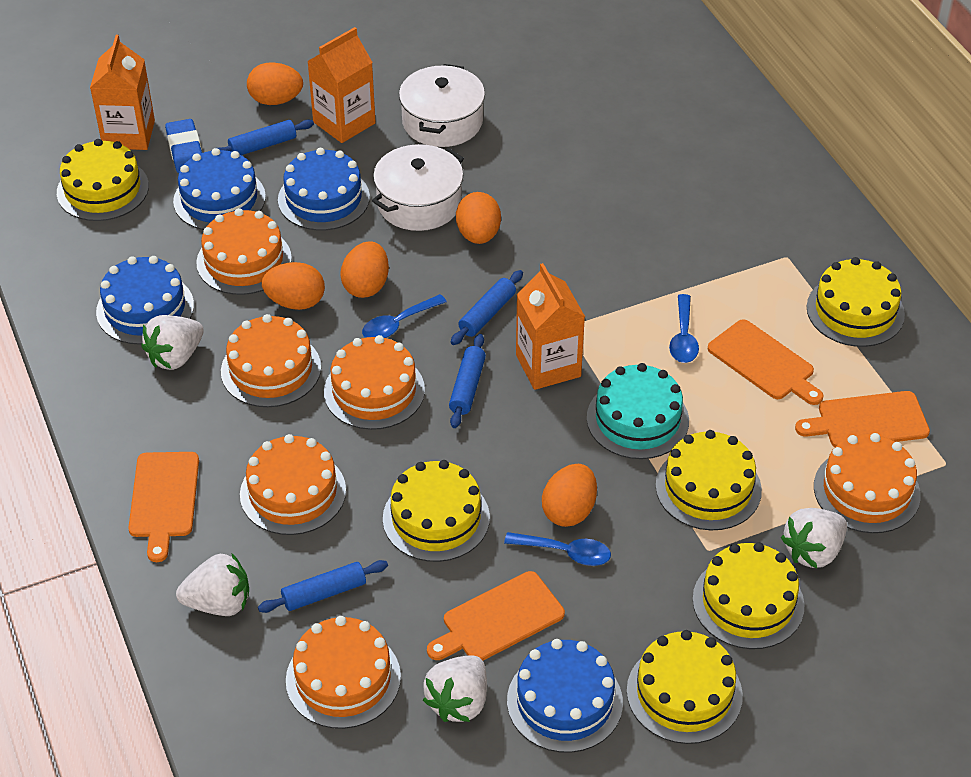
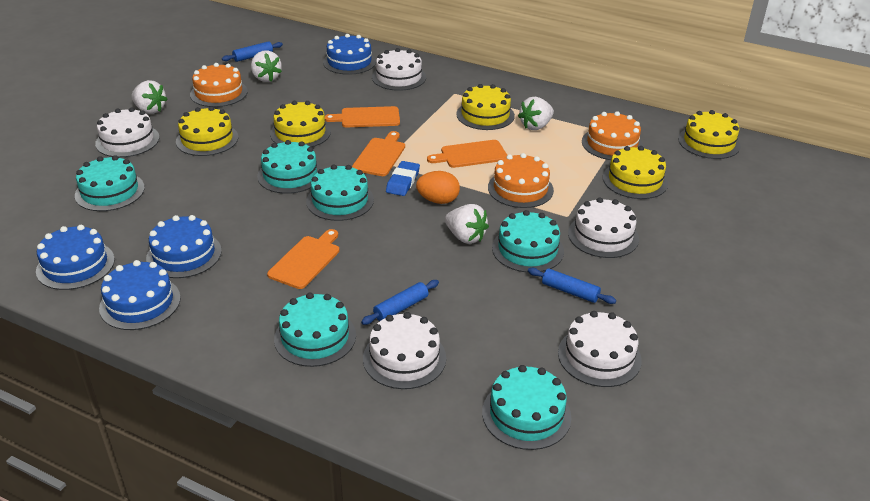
blue rolling pin: [218,120,314,155] [258,560,388,613] [449,334,486,428] [451,270,523,345] = 4 -> [222,41,283,62] [361,280,439,325] [528,268,616,304] = 3
blue spoon: [362,294,447,338] [504,532,611,566] [669,294,699,363] = 3 -> none = 0
orange cake: [196,208,292,295] [221,314,321,407] [240,434,346,535] [286,616,401,729] [324,335,425,430] [814,433,921,533] = 6 -> [190,63,248,107] [488,153,554,208] [582,111,643,160] = 3
orange carton: [90,35,155,150] [307,27,376,143] [516,263,585,390] = 3 -> none = 0
orange egg: [247,62,303,105] [262,262,325,310] [340,241,389,298] [456,192,501,244] [542,464,597,527] = 5 -> [416,171,460,204] = 1
turquoise cake: [587,363,689,459] = 1 -> [75,155,145,211] [257,140,322,194] [274,292,356,367] [306,164,374,221] [482,365,571,450] [492,210,564,273] = 6
white cake: none = 0 -> [95,107,159,157] [363,312,446,389] [372,48,426,91] [558,311,642,387] [568,197,639,258] = 5
white pot: [372,144,464,231] [399,64,485,147] = 2 -> none = 0
yellow cake: [57,139,149,221] [383,460,490,562] [627,630,743,744] [656,430,762,530] [693,542,804,649] [806,257,905,347] = 6 -> [176,106,239,156] [270,101,331,147] [456,84,515,130] [603,146,668,199] [678,110,741,159] = 5

